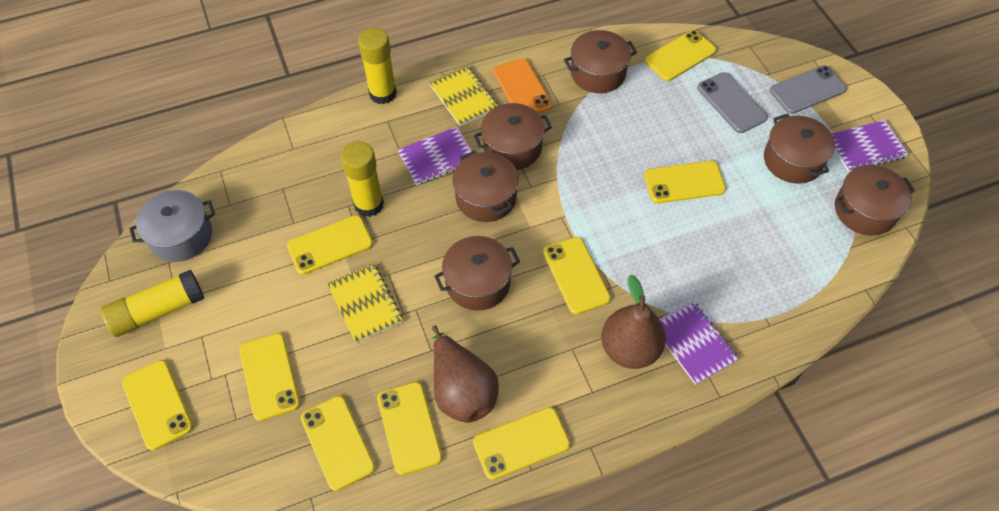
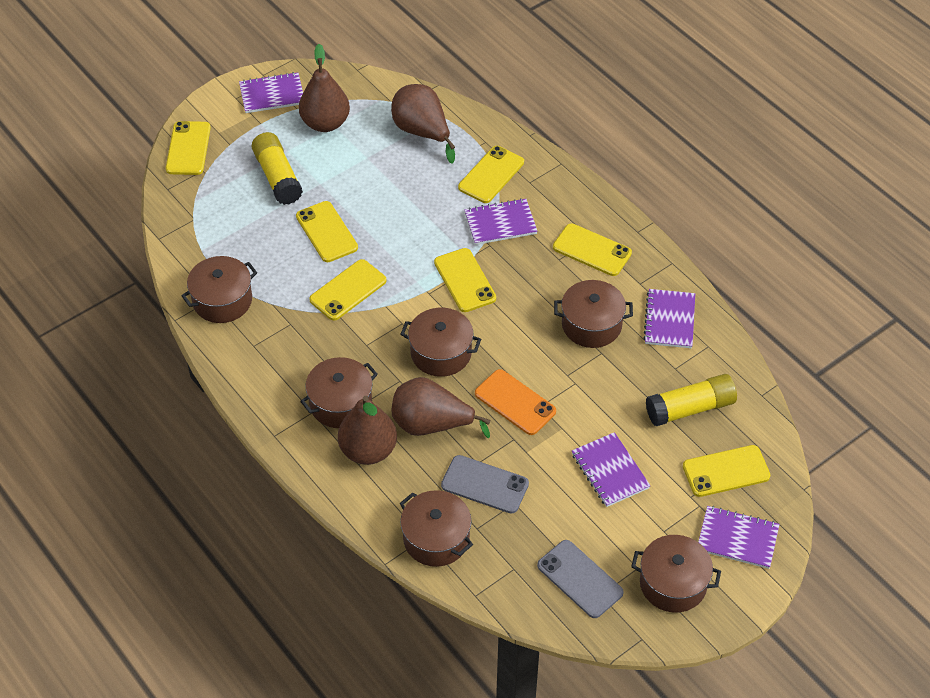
brown pear: [432,325,499,423] [601,275,666,369] = 2 -> [299,44,350,132] [338,396,397,465] [391,84,455,164] [392,377,490,438] = 4
grey pot: [129,190,215,262] = 1 -> none = 0
purple notebook: [398,127,472,185] [659,301,739,385] [832,120,909,172] = 3 -> [239,72,303,113] [464,198,537,245] [572,432,650,507] [643,289,695,348] [698,506,780,569] = 5
yellow glue stick: [101,270,204,337] [341,141,384,217] [358,28,397,104] = 3 -> [252,132,303,205] [646,374,737,426] = 2
yellow notebook: [327,263,403,343] [429,66,498,126] = 2 -> none = 0
yellow phone: [122,360,193,451] [239,333,300,421] [287,215,373,275] [301,396,375,491] [377,382,442,475] [473,407,570,480] [543,237,611,315] [644,161,726,204] [645,30,716,81] = 9 -> [166,121,211,175] [296,201,358,262] [309,259,387,320] [434,248,496,312] [458,146,524,203] [553,223,632,276] [683,445,771,497] = 7

